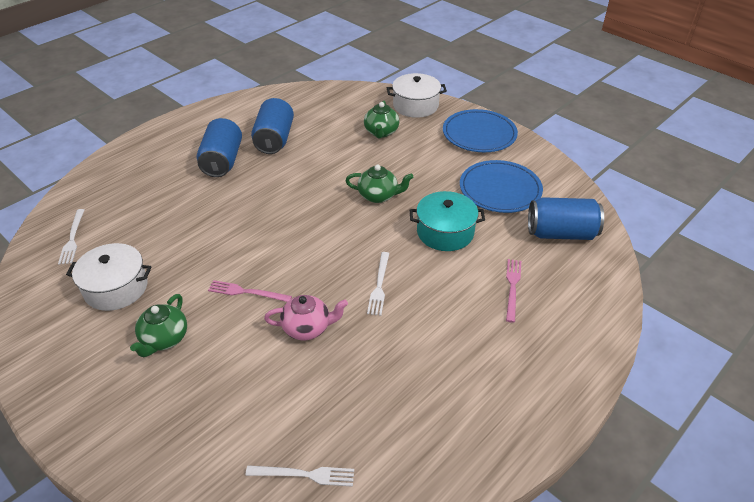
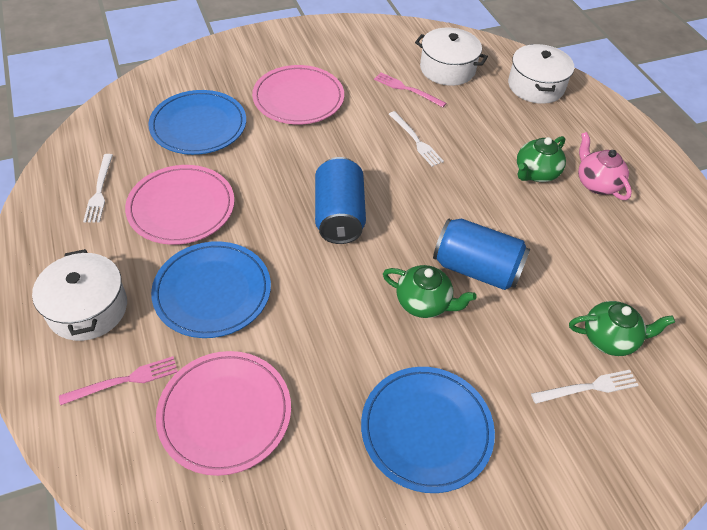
blue can: [197,118,242,177] [251,98,294,154] [528,197,604,240] = 3 -> [315,157,366,244] [433,218,530,290] = 2
blue plate: [443,109,518,152] [460,160,543,213] = 2 -> [148,90,246,155] [151,241,271,338] [361,367,495,493] = 3
pink plate: none = 0 -> [125,165,234,245] [156,351,291,476] [252,65,344,124] = 3
turquoise pot: [410,191,485,251] = 1 -> none = 0
white pot: [66,243,152,311] [387,73,447,118] = 2 -> [32,249,127,341] [415,27,488,86] [508,44,574,104] = 3

